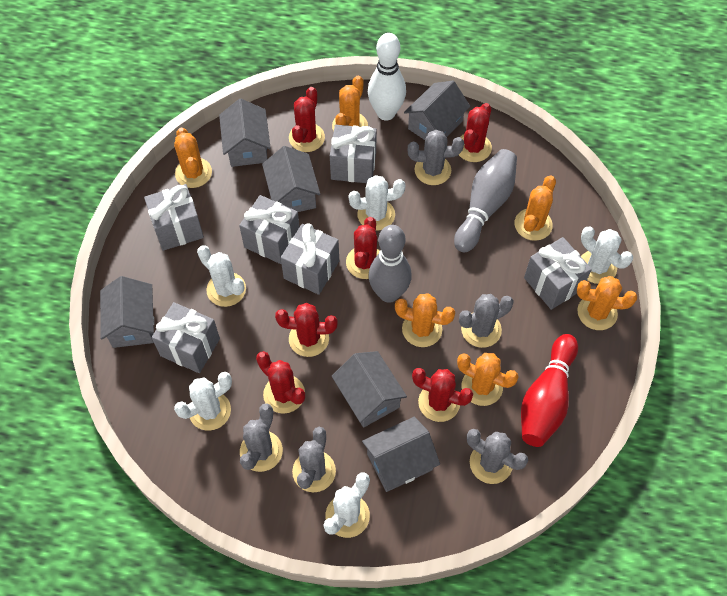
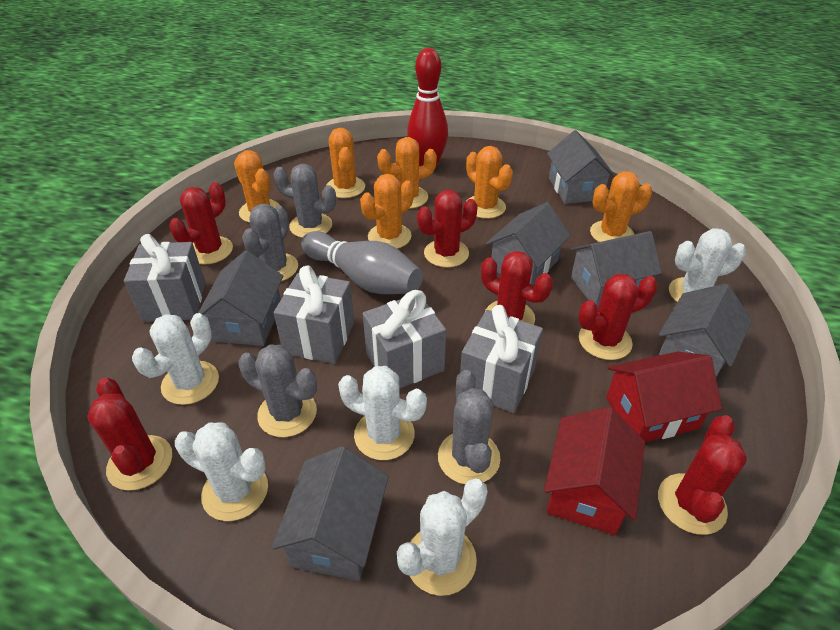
grey bowling pin: [369,225,411,303] [454,149,517,253] = 2 -> [301,231,423,294] = 1
grey cactus: [240,403,283,472] [292,427,336,493] [408,130,464,185] [459,294,514,348] [467,429,528,484] = 5 -> [238,344,317,437] [242,204,298,281] [274,164,336,238] [438,370,501,484] = 4
grey gift: [144,184,204,251] [152,302,220,373] [239,195,300,264] [281,223,339,295] [330,125,377,183] [524,237,592,310] = 6 -> [124,234,206,322] [274,265,354,364] [363,290,446,389] [460,305,543,413] = 4
red house: none = 0 -> [544,407,645,535] [606,352,722,442] = 2
white bowling pin: [368,33,406,121] = 1 -> none = 0

